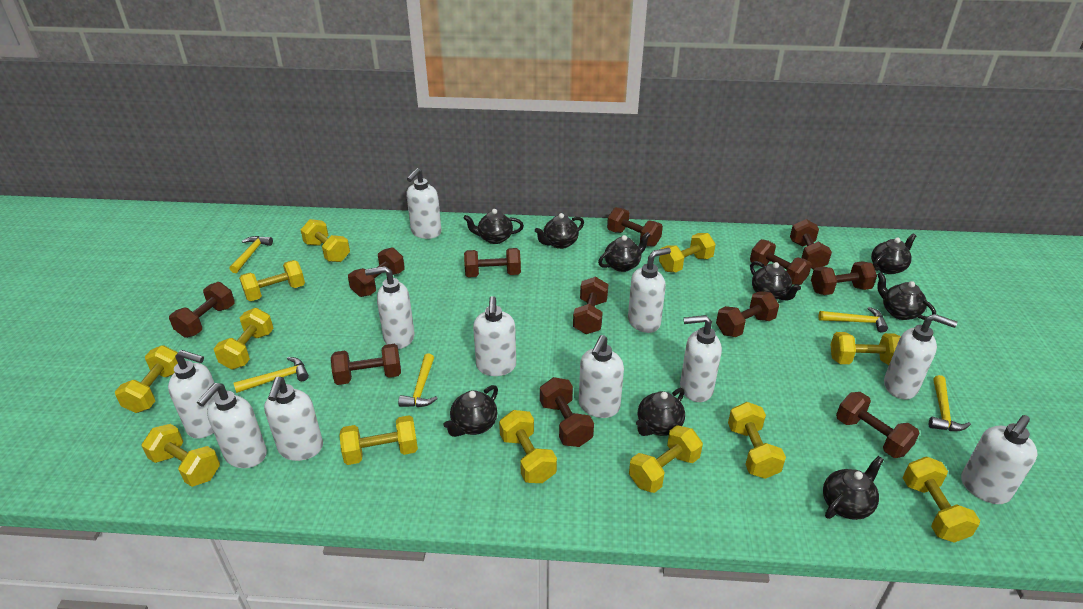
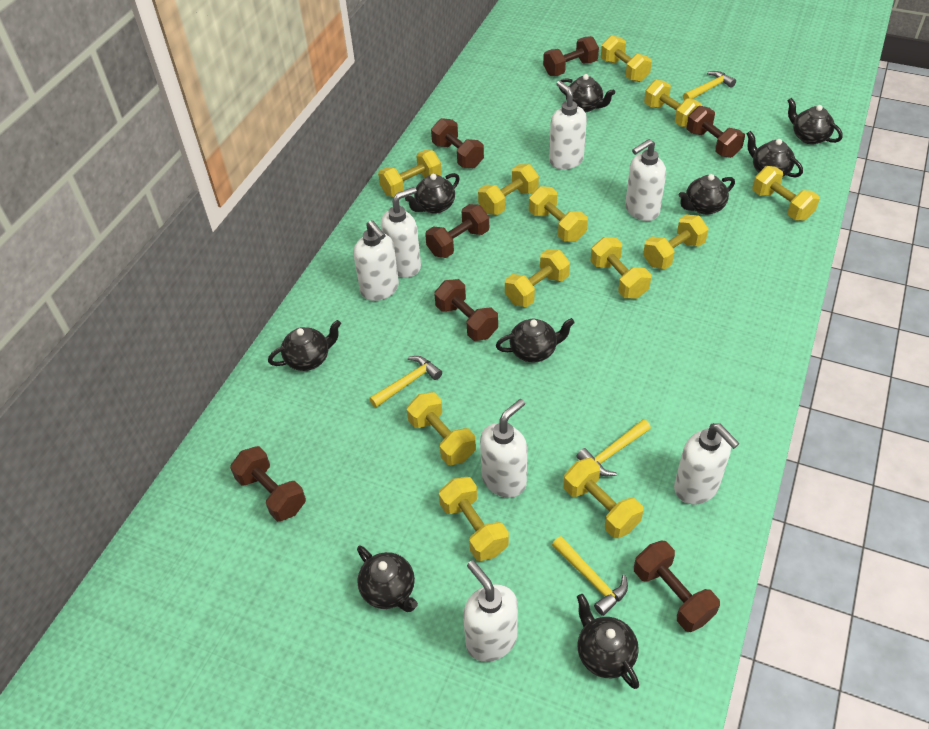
brown dumbbell: [169,282,235,338] [331,344,401,385] [348,247,405,297] [464,248,521,277] [540,377,594,447] [573,277,608,334] [607,207,663,247] [716,291,779,337] [750,239,812,285] [790,219,832,270] [811,261,877,295] [836,392,920,458] = 12 -> [230,446,306,521] [425,204,489,258] [431,118,484,168] [434,279,498,341] [543,36,599,76] [634,540,720,632] [686,106,745,158] = 7
white soap dispenser: [168,350,219,439] [197,383,267,468] [264,377,323,461] [365,266,414,349] [406,168,442,239] [473,296,516,376] [579,335,624,418] [628,248,671,333] [680,315,722,402] [884,314,957,400] [961,415,1038,504] = 11 -> [353,220,399,301] [381,187,421,278] [463,560,518,662] [480,399,527,498] [549,81,587,169] [625,139,666,221] [674,423,740,504] = 7
yellow hammer: [229,236,273,273] [234,357,309,393] [398,354,438,407] [819,307,888,333] [929,375,971,431] = 5 -> [369,356,442,408] [552,536,628,616] [577,419,651,476] [683,71,736,100] = 4

